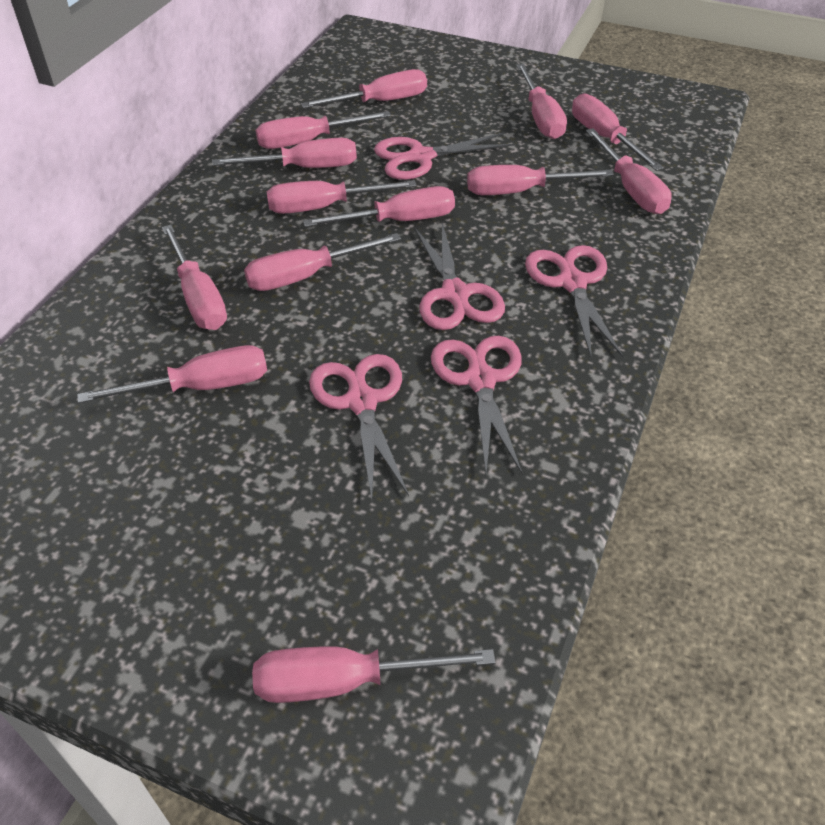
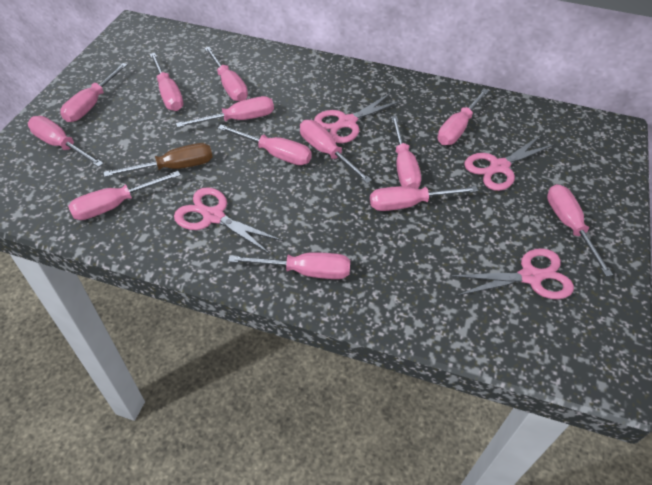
brown screwdriver: none = 0 -> [103,143,212,177] = 1
pink scissors: [309,354,409,499] [374,132,514,180] [414,223,505,330] [431,336,523,474] [525,245,623,359] = 5 -> [174,187,283,255] [314,93,403,143] [450,248,574,299] [464,135,555,191] = 4

